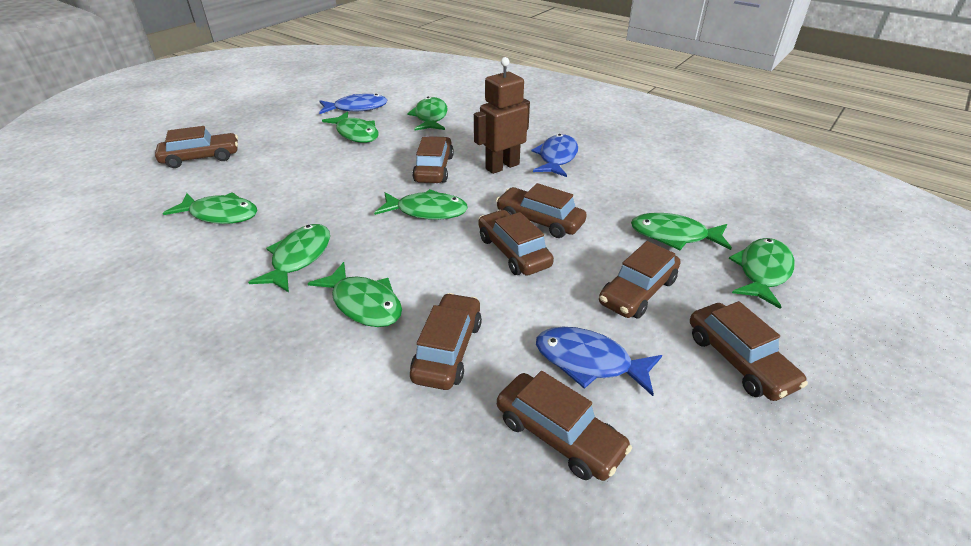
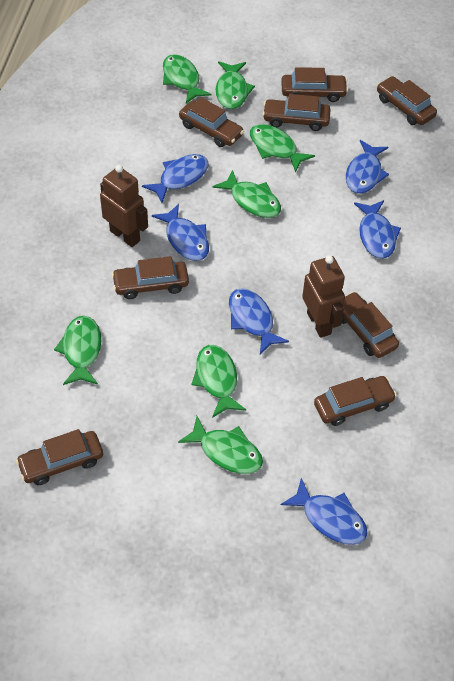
blue fish: [319,94,387,114] [532,134,578,177] [536,327,662,396] = 3 -> [142,154,209,203] [152,204,209,261] [229,288,289,355] [281,478,368,545] [346,140,389,194] [354,200,401,259] = 6
brown robot: [474,57,530,174] = 1 -> [100,165,148,247] [302,255,345,338] = 2
green fish: [163,192,257,224] [248,224,330,292] [308,262,402,327] [322,112,379,143] [374,189,468,220] [407,97,448,131] [631,213,732,250] [728,238,795,309] = 8 -> [54,316,101,385] [163,54,212,104] [178,416,263,474] [191,345,246,418] [213,170,281,218] [216,61,255,109] [250,124,315,173] = 7

